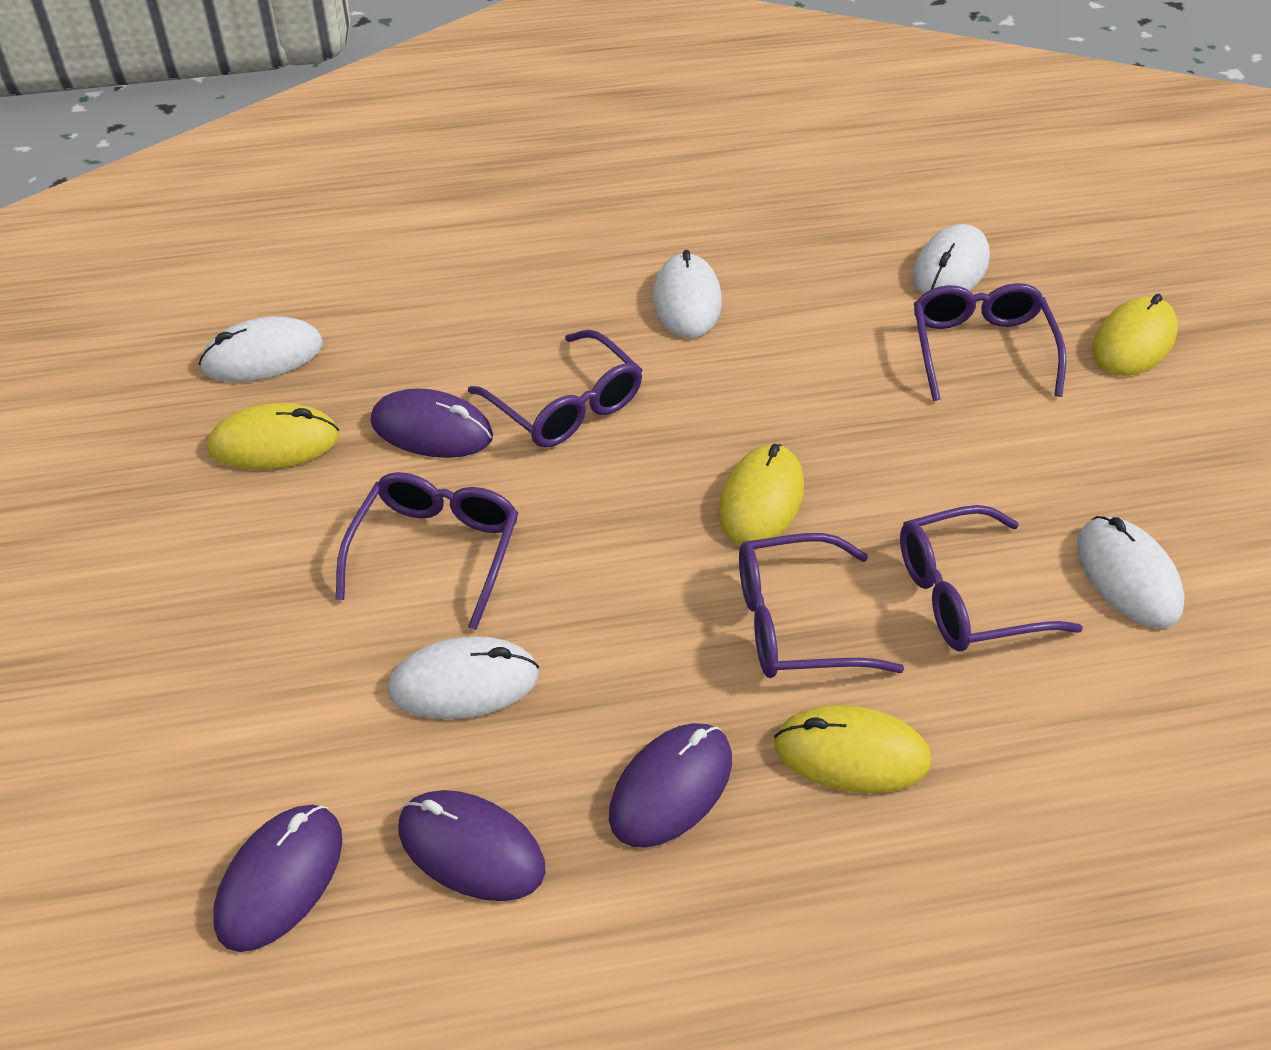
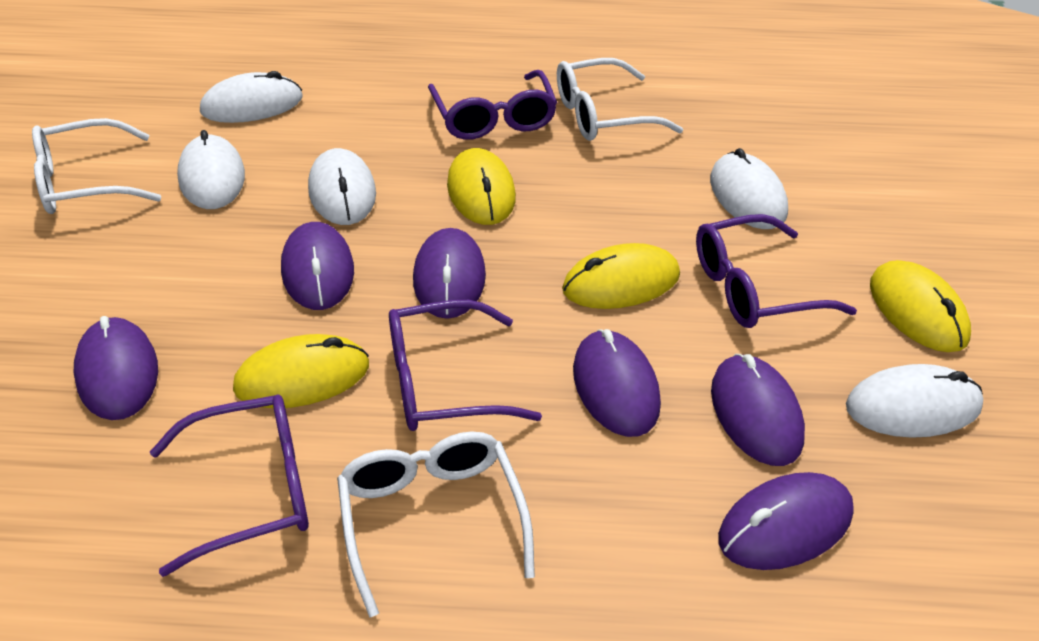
purple glasses: [335,472,518,630] [468,330,642,448] [739,533,904,678] [900,505,1083,652] [914,283,1067,401] = 5 -> [150,395,309,577] [389,300,542,431] [428,70,557,140] [696,214,857,328] = 4
purple mouse: [213,805,342,952] [371,388,493,458] [398,790,545,901] [609,723,732,848] = 4 -> [74,316,158,420] [281,222,354,310] [413,228,486,319] [573,329,661,437] [711,354,805,466] [718,472,854,570] = 6
white glasses: none = 0 -> [32,118,161,214] [337,431,535,618] [557,58,683,141] = 3

